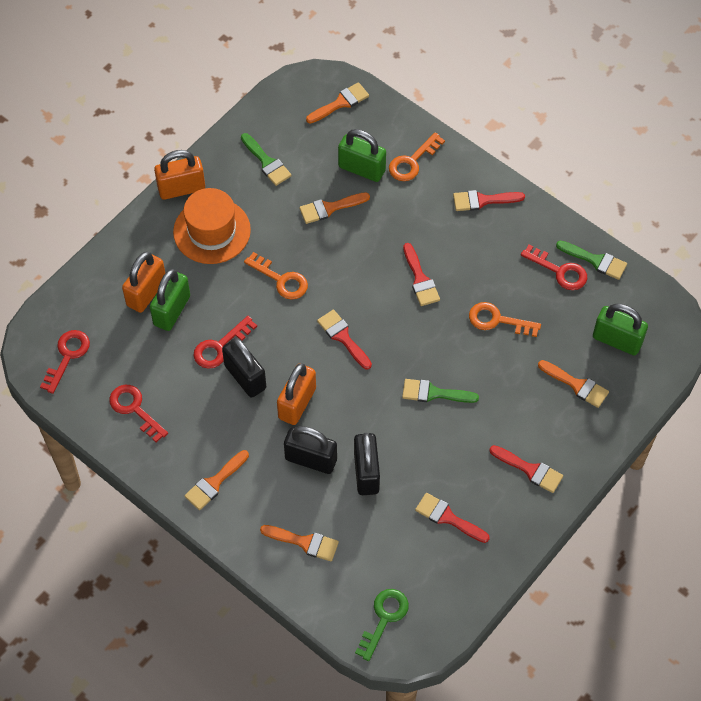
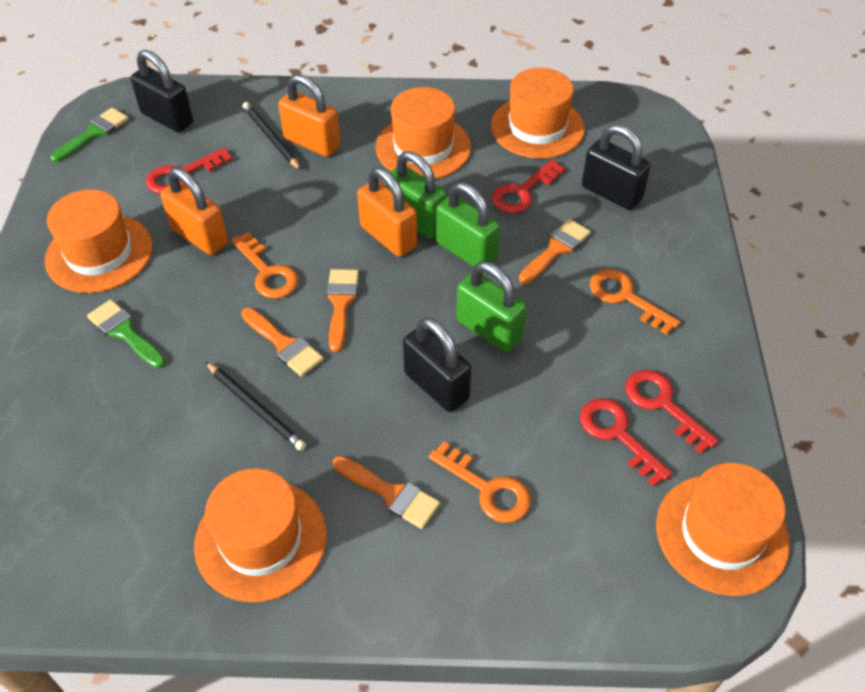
black pencil: none = 0 -> [206,362,306,451] [243,102,301,170] = 2
green brush: [241,133,292,186] [402,379,479,403] [556,241,627,280] = 3 -> [50,108,129,162] [87,299,166,369] = 2
green key: [355,589,409,661] = 1 -> none = 0
orange brush: [185,450,249,510] [260,525,339,561] [299,192,370,224] [306,82,369,124] [538,360,609,408] = 5 -> [241,308,324,377] [326,269,359,352] [333,456,440,529] [519,219,591,284] = 4
orange hat: [173,188,251,264] = 1 -> [45,189,153,293] [194,468,327,602] [376,87,471,179] [491,68,585,159] [656,463,790,596] = 5
red brush: [317,310,372,370] [403,243,440,306] [415,493,490,543] [453,190,525,211] [490,445,563,493] = 5 -> none = 0

